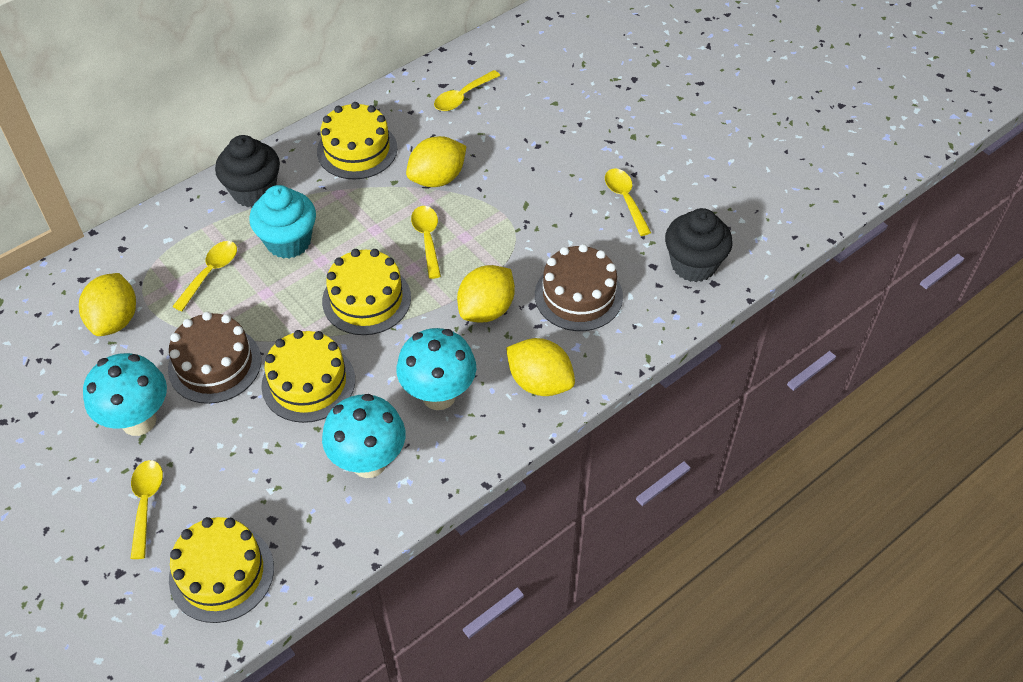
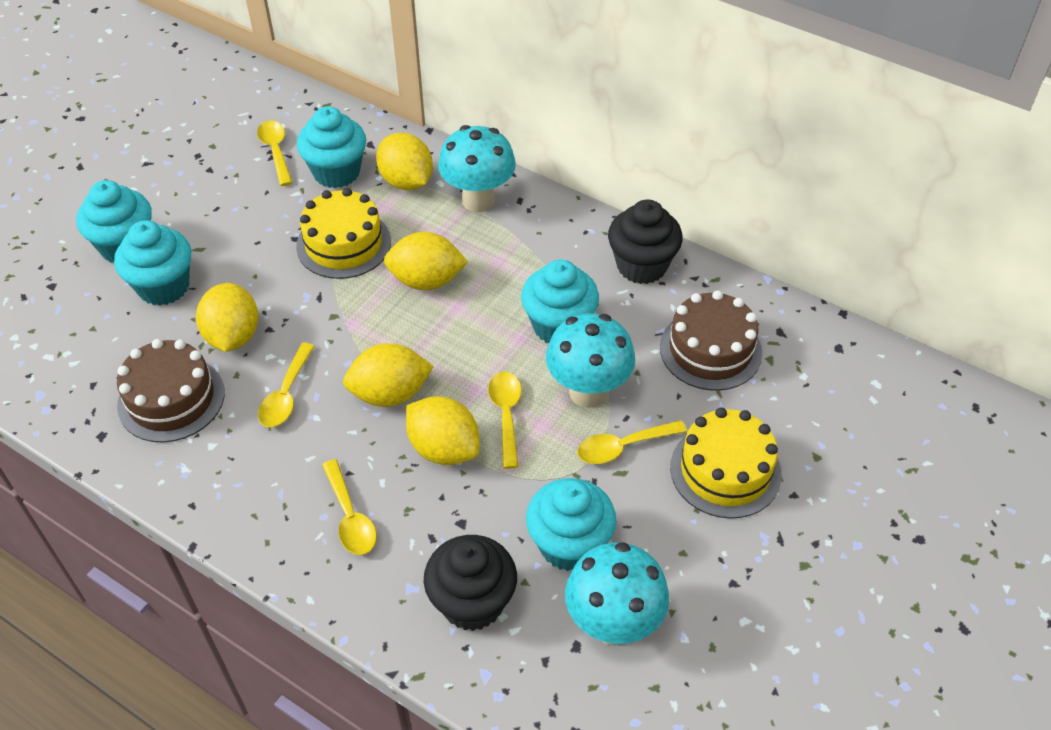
turquoise cupcake: [249,185,316,259] = 1 -> [77,180,152,263] [114,220,191,306] [297,106,366,188] [521,260,599,343] [526,478,616,571] = 5
yellow cake: [169,517,274,623] [261,330,355,423] [317,102,397,180] [322,249,411,335] = 4 -> [296,188,391,279] [670,408,781,519] = 2
yellow lemon: [79,273,136,336] [406,136,466,187] [457,265,515,323] [506,338,575,396] = 4 -> [196,283,259,352] [343,343,434,407] [376,133,433,190] [384,232,468,290] [406,396,480,465] = 5

